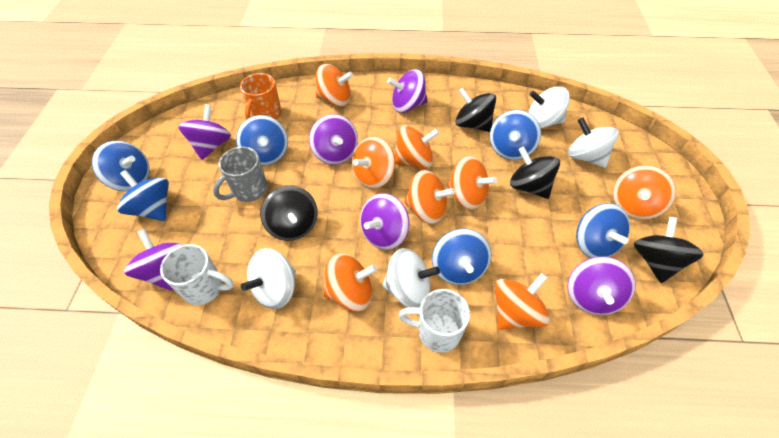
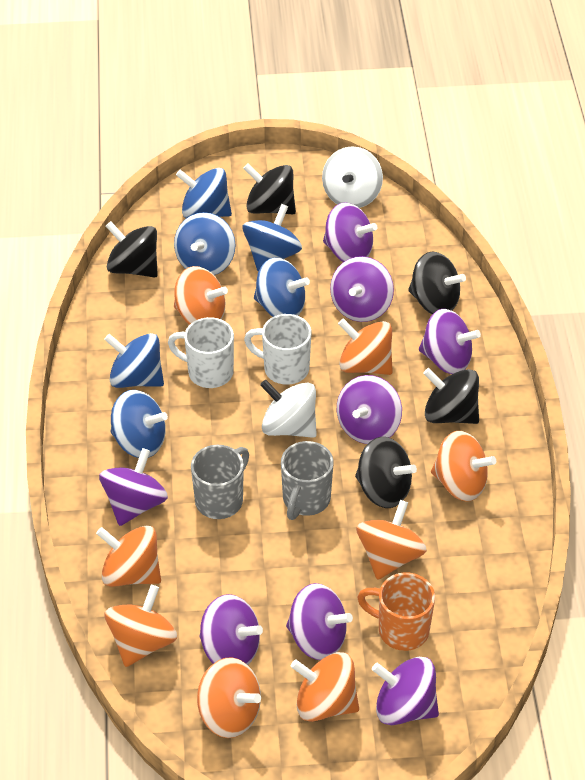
black spinning top: [260,186,317,241] [455,87,496,132] [510,146,560,199] [634,217,704,283] = 4 -> [106,221,158,277] [243,164,296,214] [355,437,417,508] [408,252,466,314] [423,368,479,424] = 5
grey mug: [213,147,268,202] = 1 -> [191,445,249,519] [281,441,334,520] = 2
purple spinning top: [124,229,184,291] [178,104,231,160] [309,114,358,165] [360,193,409,250] [387,69,428,113] [568,257,636,315] = 6 -> [99,448,168,526] [200,594,263,665] [286,583,353,660] [323,202,377,262] [330,256,394,322] [337,375,402,444] [372,657,439,725] [419,309,481,374] = 8
white spinning top: [241,248,296,309] [382,248,440,308] [528,86,570,128] [568,118,619,168] = 4 -> [260,380,317,438] [322,146,383,208] = 2

